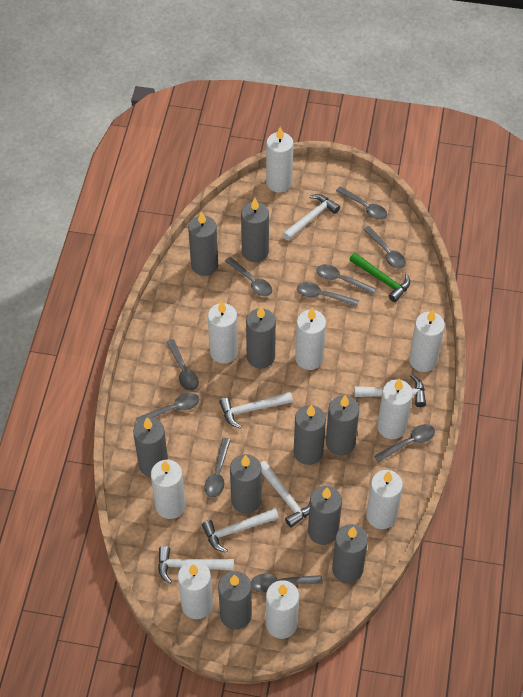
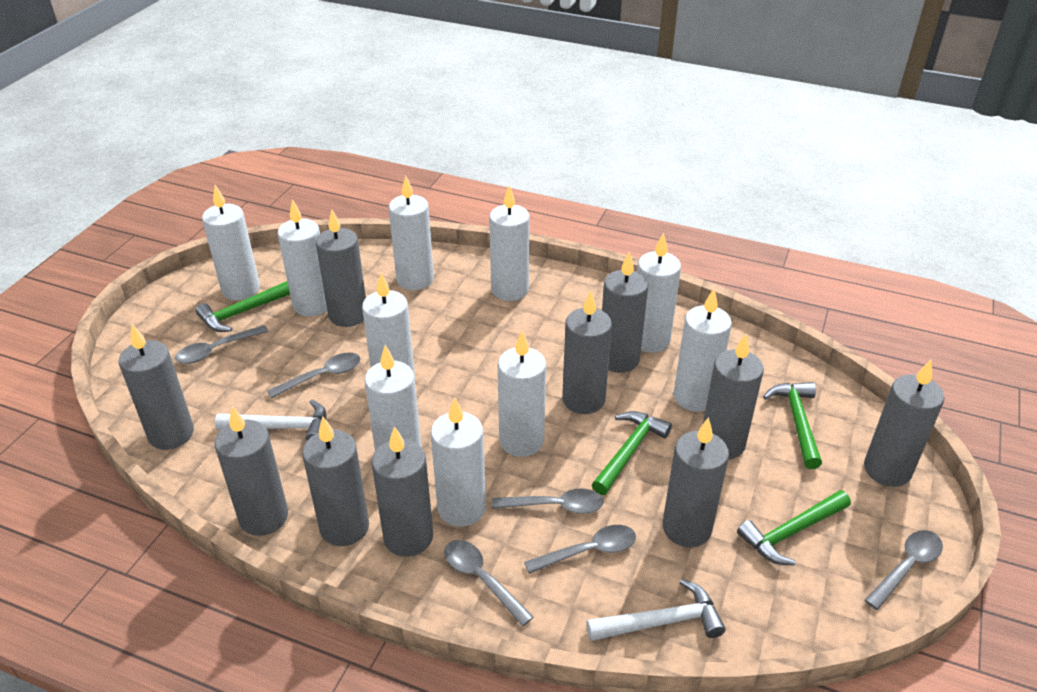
green hammer: [349,253,410,302] = 1 -> [196,281,290,332] [592,411,672,495] [737,490,851,566] [763,382,822,469] = 4
grey spoon: [135,393,199,423] [167,339,199,391] [204,438,231,498] [225,257,272,297] [251,574,323,593] [297,282,359,307] [316,264,376,294] [336,186,387,220] [363,226,406,269] [374,424,435,462] = 10 -> [175,325,269,364] [267,353,360,399] [444,540,534,626] [492,489,604,514] [524,525,636,574] [864,530,943,610] = 6
white candle: [151,460,186,519] [178,561,213,619] [208,301,238,363] [266,127,293,192] [266,580,299,639] [295,308,326,370] [366,470,403,529] [377,379,413,439] [409,310,445,372] = 9 -> [202,185,260,300] [277,199,327,317] [362,273,415,378] [364,345,422,451] [389,175,434,290] [430,397,486,527] [489,185,530,301] [498,331,546,457] [637,233,681,353] [673,289,732,412] = 10
white hammer: [158,546,234,584] [202,508,279,553] [219,392,293,428] [260,461,310,528] [283,194,340,241] [354,374,426,407] = 6 -> [215,399,326,441] [586,579,726,641] = 2

